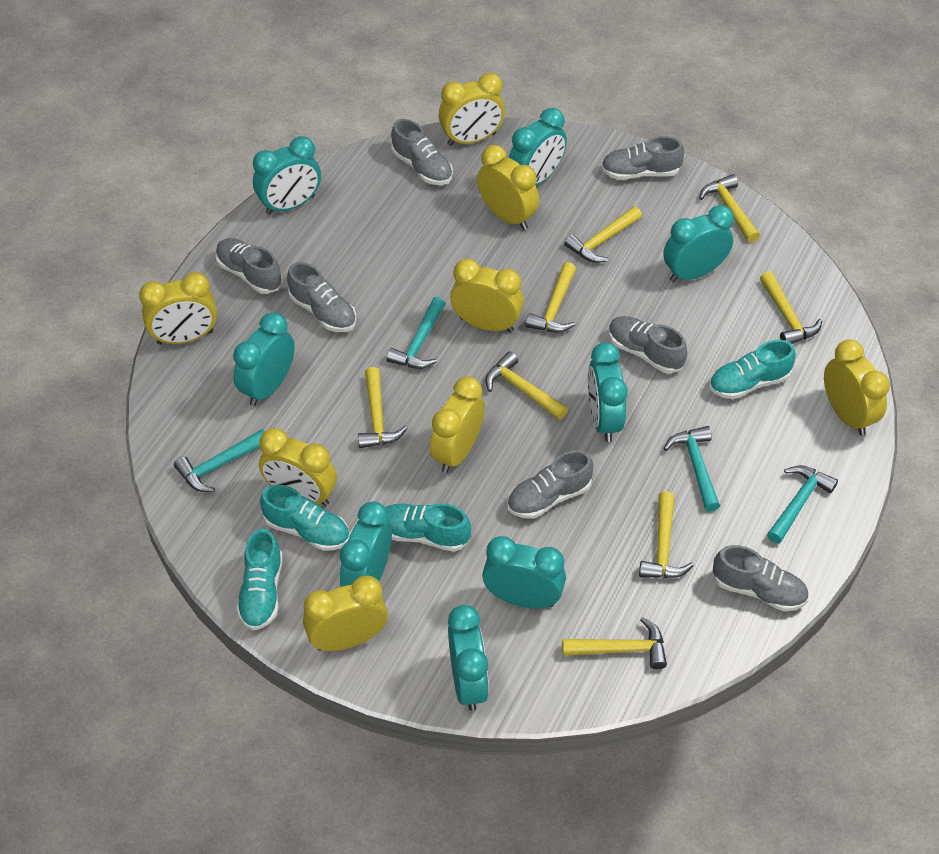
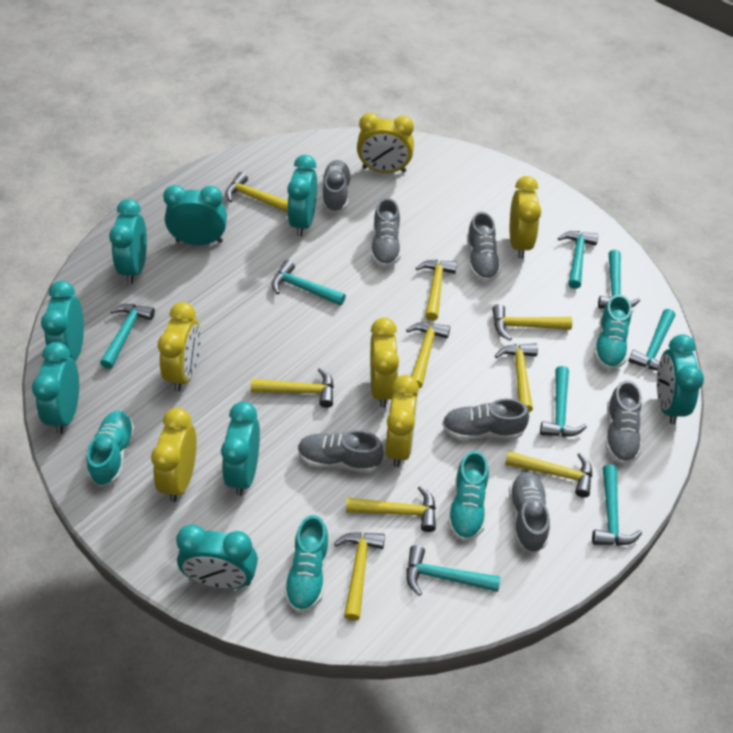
turquoise hammer: [174,429,265,492] [386,297,446,369] [664,426,720,512] [767,465,838,543] = 4 -> [100,304,155,369] [272,260,346,306] [406,545,501,596] [540,366,587,437] [558,231,599,289] [592,465,642,545] [598,250,640,309] [628,309,675,371] = 8
yellow clock: [139,272,217,345] [259,428,337,506] [303,576,388,651] [430,376,485,473] [439,73,505,146] [450,259,524,332] [477,145,539,230] [824,339,890,435] = 8 -> [151,408,197,502] [158,302,201,392] [357,113,414,173] [370,318,399,408] [385,375,419,467] [510,176,541,259] = 6
yellow hammer: [358,367,407,448] [485,351,568,420] [525,262,576,333] [562,617,667,669] [564,206,642,263] [639,491,694,578] [699,174,760,243] [760,271,822,344] = 8 -> [225,172,288,213] [251,368,334,408] [334,532,385,621] [346,486,436,532] [406,322,450,388] [416,260,457,321] [492,304,572,341] [495,344,538,412] [505,451,592,498] = 9

